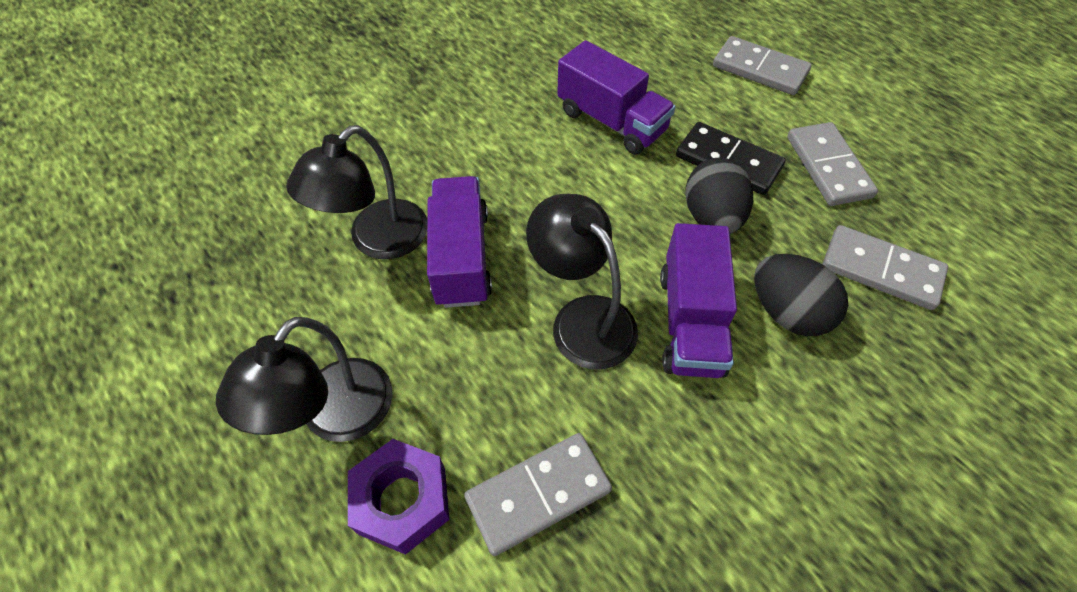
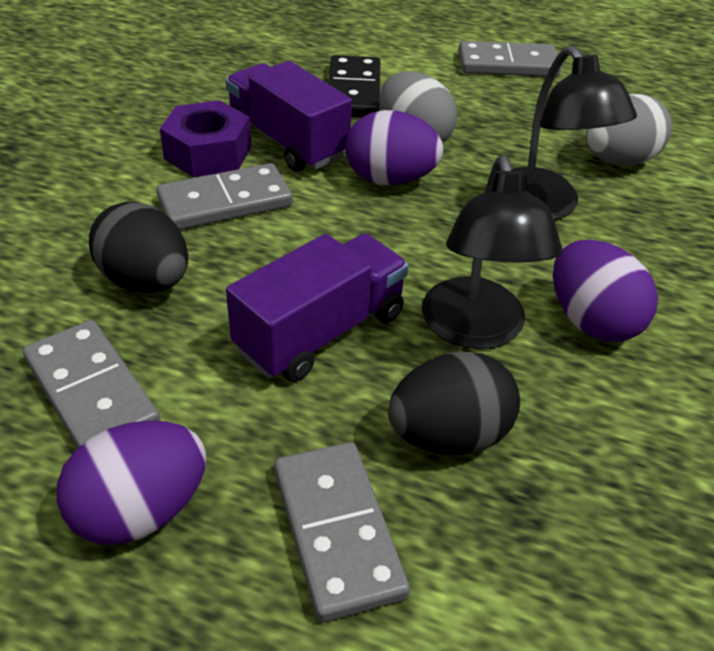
black lamp: [216,317,393,442] [286,125,427,259] [526,194,638,369] = 3 -> [422,155,562,349] [512,46,637,220] = 2
grey egg: none = 0 -> [379,71,457,143] [586,94,672,166] = 2
purple egg: none = 0 -> [57,420,206,545] [345,110,443,185] [553,240,658,342] = 3
purple truck: [427,176,492,308] [557,40,675,155] [660,223,737,378] = 3 -> [225,61,352,172] [226,234,408,382] = 2

